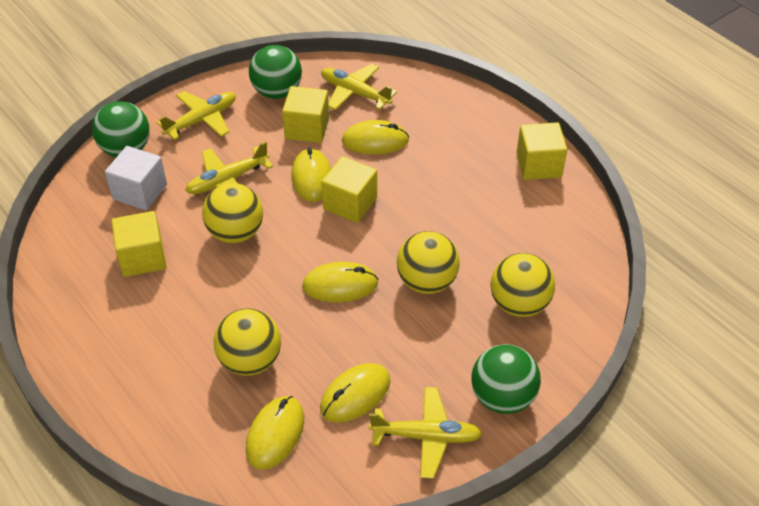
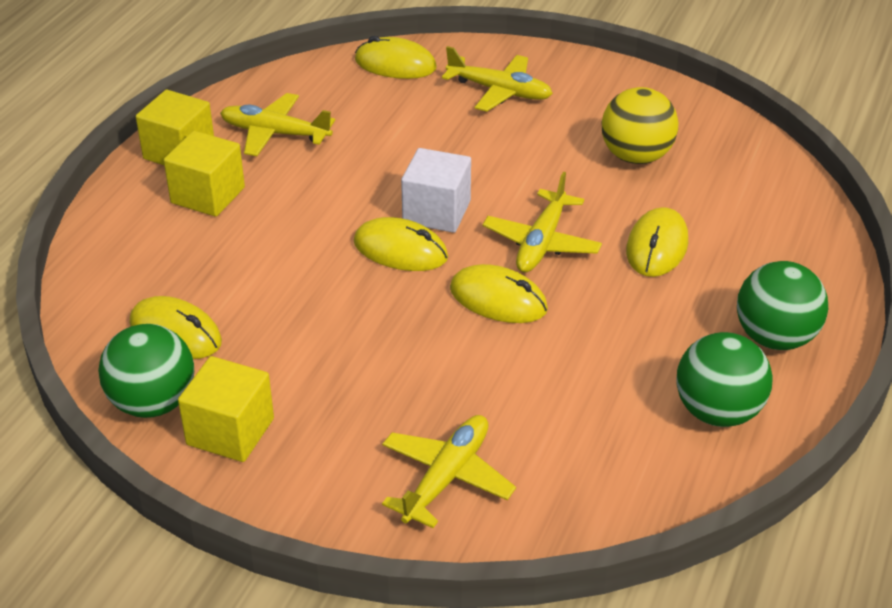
yellow ball: [202,183,263,243] [214,308,281,376] [397,231,460,294] [491,253,555,317] = 4 -> [602,87,678,164] = 1
yellow cube: [112,211,166,277] [282,86,329,143] [321,156,377,223] [517,122,567,180] = 4 -> [136,90,214,165] [164,131,245,217] [178,356,274,462] = 3

